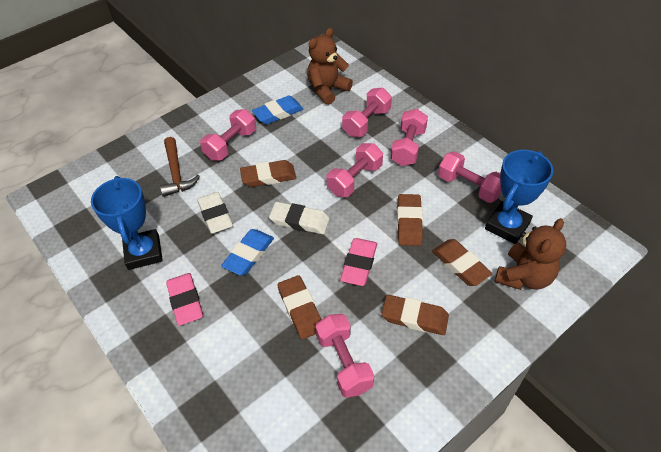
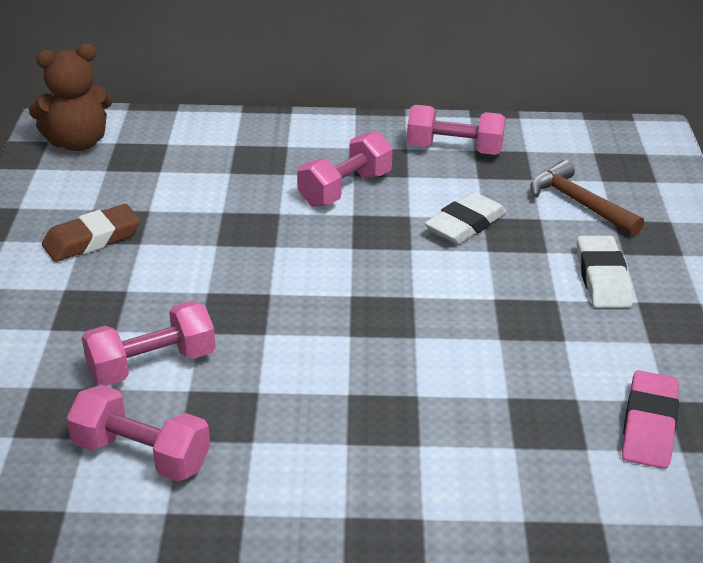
blue eraser: [221,229,274,275] [252,96,303,124] = 2 -> none = 0
blue trophy: [91,176,163,270] [485,150,553,244] = 2 -> none = 0
brown eraser: [240,160,296,187] [277,275,322,339] [381,295,449,335] [397,194,423,246] [432,239,492,286] = 5 -> [42,204,141,262] = 1
brown teddy bear: [307,28,353,105] [495,218,566,290] = 2 -> [29,44,113,151] = 1
pink dumbbell: [200,109,256,161] [315,314,374,398] [326,143,383,197] [342,88,392,137] [391,109,428,166] [438,152,502,203] = 6 -> [66,385,210,482] [82,301,216,386] [297,131,393,207] [407,105,506,155] = 4
pink eraser: [166,273,203,326] [340,238,377,286] = 2 -> [622,370,679,469] = 1

